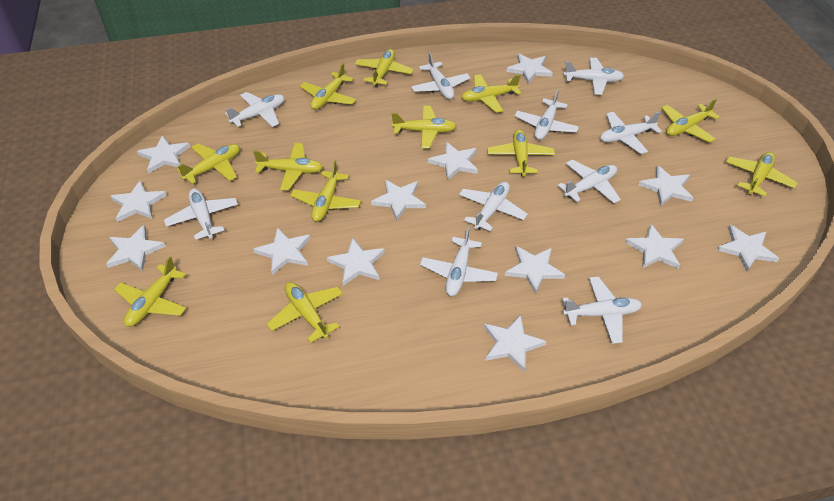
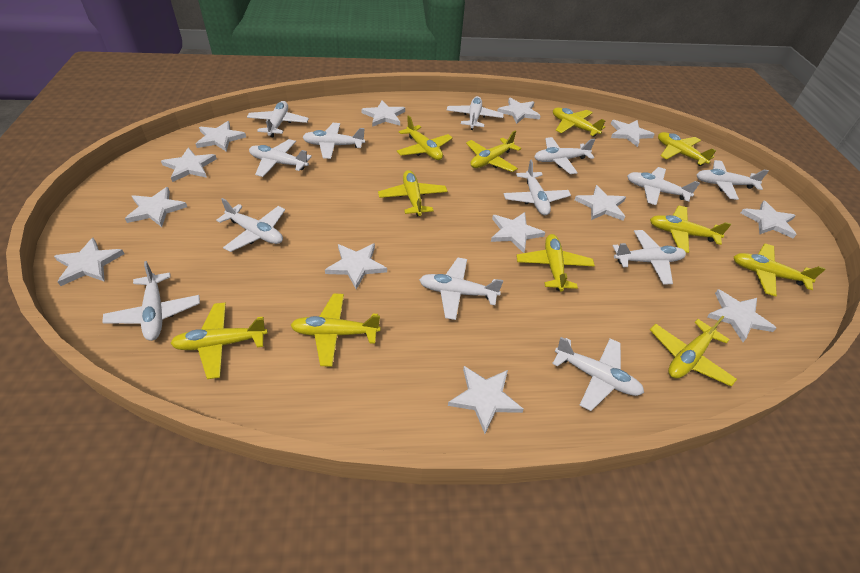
white plane: [164,188,238,240] [225,92,284,127] [411,52,470,99] [420,227,498,296] [459,182,528,231] [515,89,579,140] [558,160,621,203] [562,277,642,344] [563,58,624,95] [600,112,662,154] = 10 -> [102,261,200,341] [216,198,285,252] [247,101,309,137] [249,139,312,177] [302,123,365,159] [419,258,503,320] [447,96,504,130] [503,160,571,215] [534,137,595,174] [552,337,644,411] [613,230,686,285] [627,167,700,205] [697,160,769,200] = 13
yellow plane: [114,256,186,327] [177,144,240,184] [253,143,323,191] [267,282,343,343] [290,160,361,222] [300,63,356,110] [355,49,414,87] [391,106,456,149] [461,74,521,113] [487,129,555,176] [662,98,720,143] [726,152,797,196] = 12 -> [170,302,268,379] [290,293,381,367] [378,170,448,216] [397,115,453,160] [466,131,521,172] [516,234,595,292] [553,107,605,137] [650,205,731,253] [650,316,737,387] [658,132,717,166] [734,243,826,297] = 11

